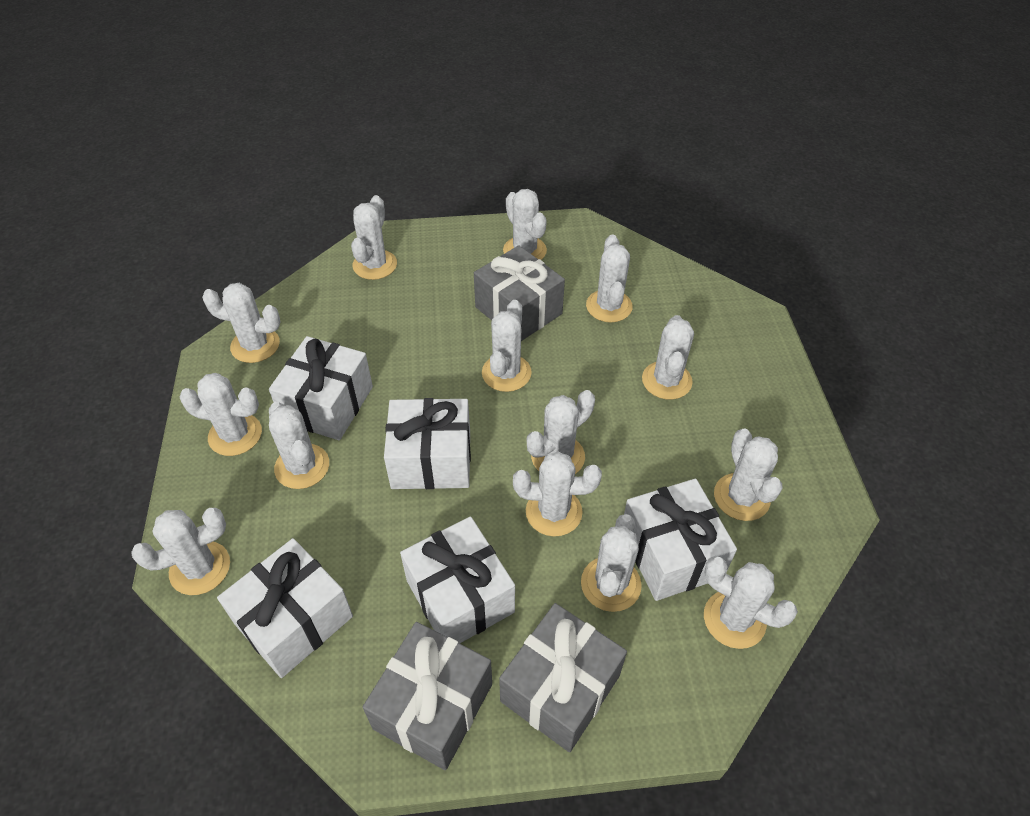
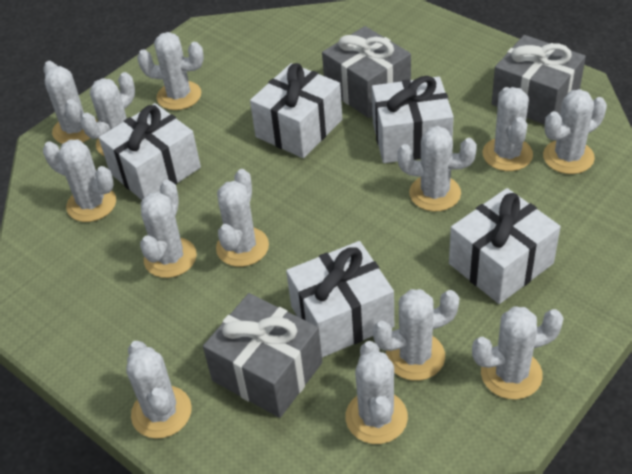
white cactus: [131,508,230,595] [180,373,262,456] [202,283,280,363] [269,402,329,489] [351,195,397,280] [482,300,532,392] [503,189,547,260] [513,452,602,537] [527,390,595,474] [581,514,642,612] [586,234,633,323] [642,315,694,400] [704,556,798,649] [714,428,783,521] = 14 -> [43,61,98,144] [43,140,116,222] [80,72,135,156] [126,341,192,439] [137,32,204,110] [140,180,197,278] [216,169,269,267] [346,341,408,444] [373,289,459,381] [397,126,477,212] [472,306,564,400] [482,87,533,171] [543,89,607,174] = 13

